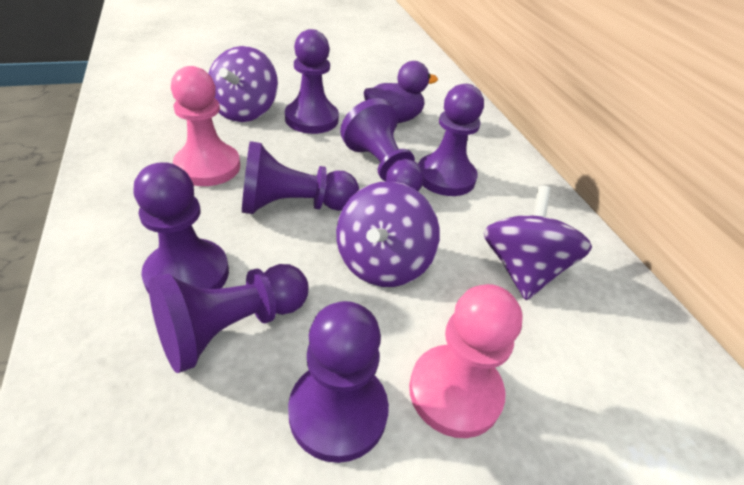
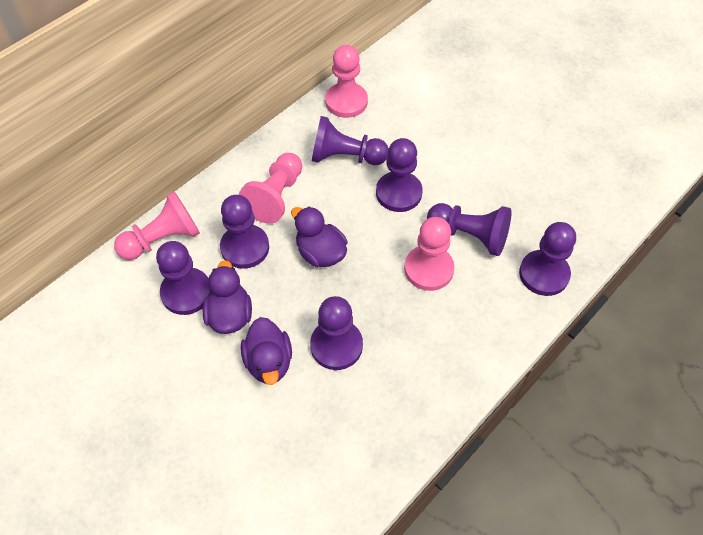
pink pawn: [171,66,240,186] [409,284,522,438] = 2 -> [114,191,200,260] [239,153,302,224] [325,45,368,118] [404,217,455,291] = 4
purple duck: [363,61,438,123] = 1 -> [203,260,252,334] [241,317,292,385] [291,207,347,267] = 3
purple spinning top: [208,46,278,122] [336,181,440,287] [484,186,592,300] = 3 -> none = 0

